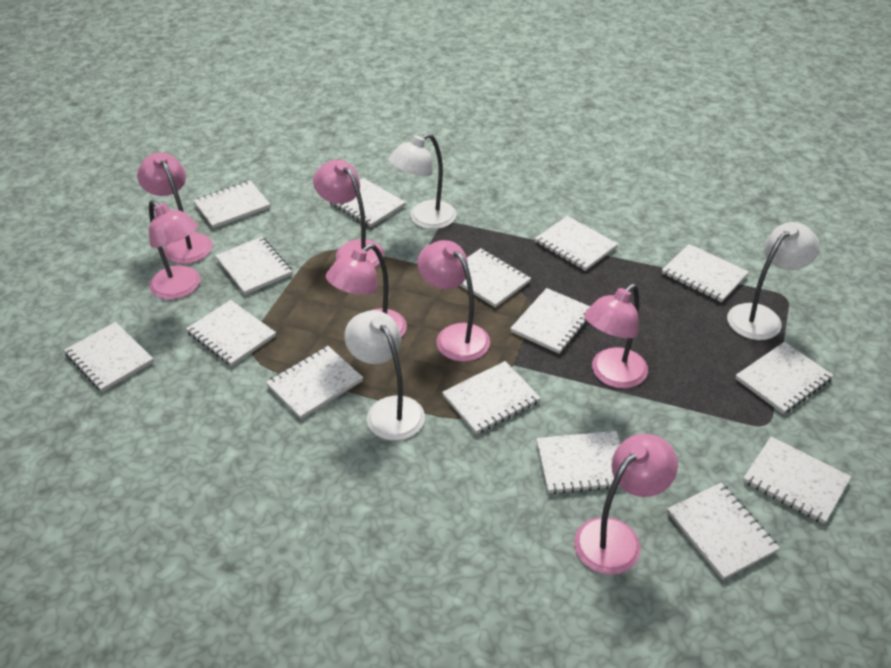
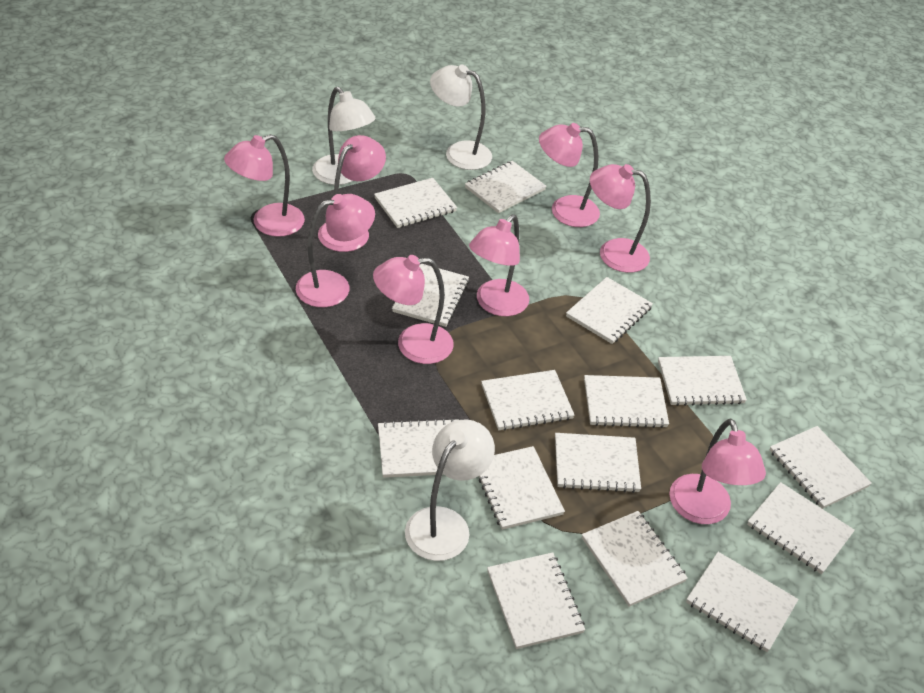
pink lamp: [137,152,213,264] [149,200,200,300] [313,160,384,267] [326,244,407,337] [417,240,490,362] [574,434,678,575] [584,284,648,388] = 7 -> [224,134,305,237] [296,194,375,307] [318,135,386,252] [373,255,454,364] [469,215,529,316] [539,123,600,227] [590,164,651,273] [669,418,766,524] = 8

